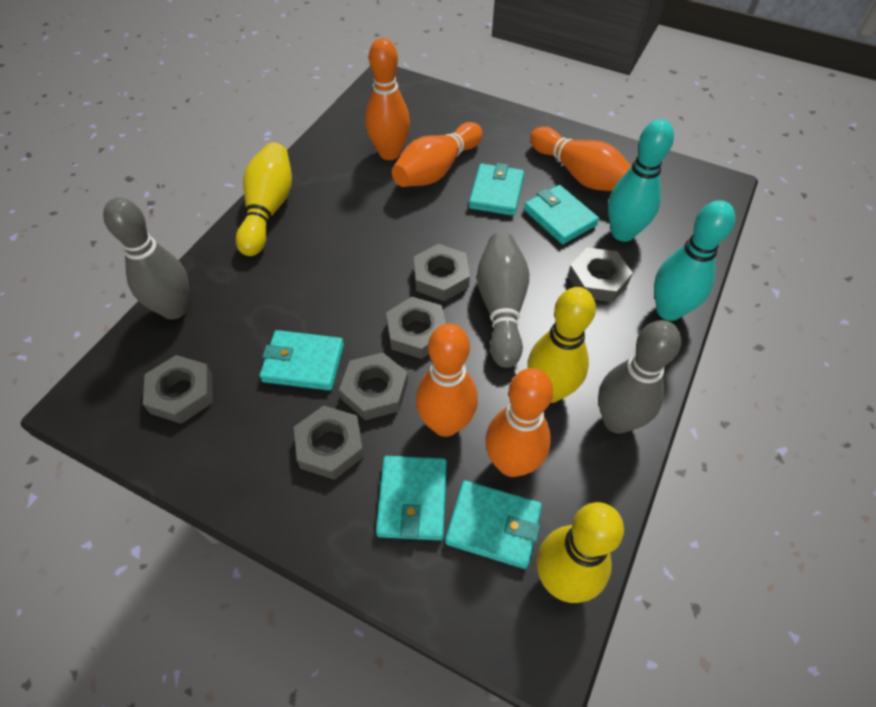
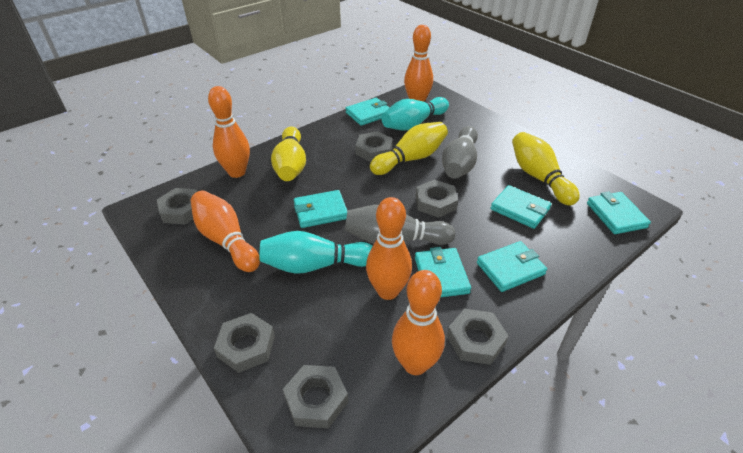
grey bowling pin: [103,198,189,320] [477,232,529,368] [598,320,681,434] = 3 -> [345,205,455,245] [442,126,478,178] = 2
turquoise wallet: [259,330,344,391] [376,456,447,540] [445,480,542,569] [469,163,524,216] [524,185,599,244] = 5 -> [294,190,347,228] [345,98,390,126] [415,247,471,297] [477,241,547,292] [491,185,551,229] [587,191,651,234] = 6

